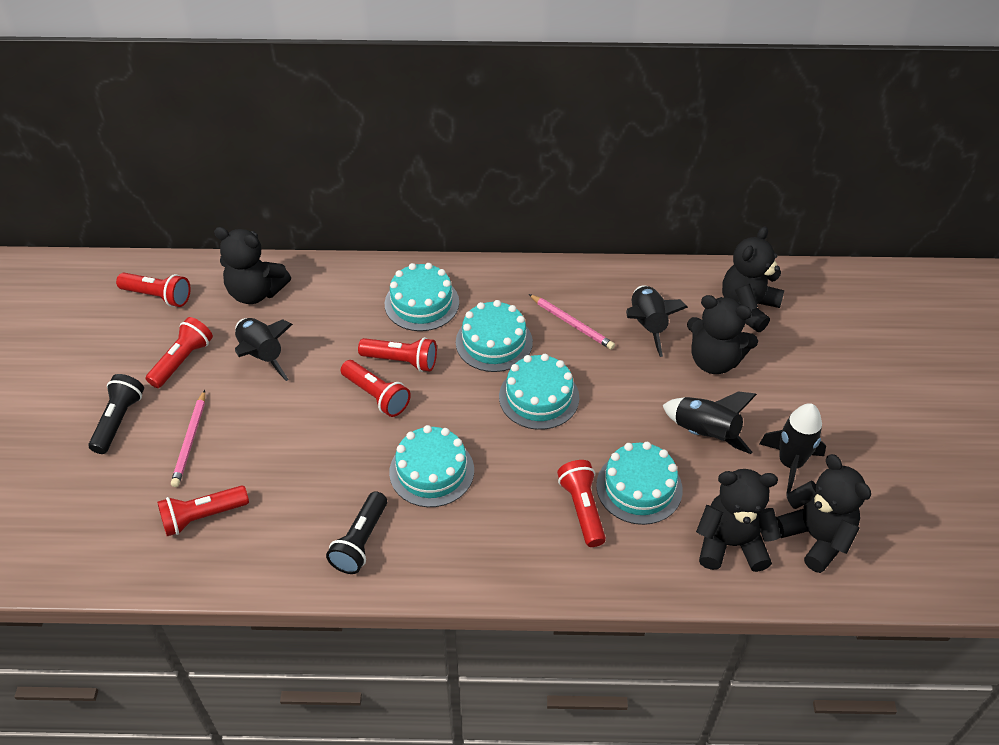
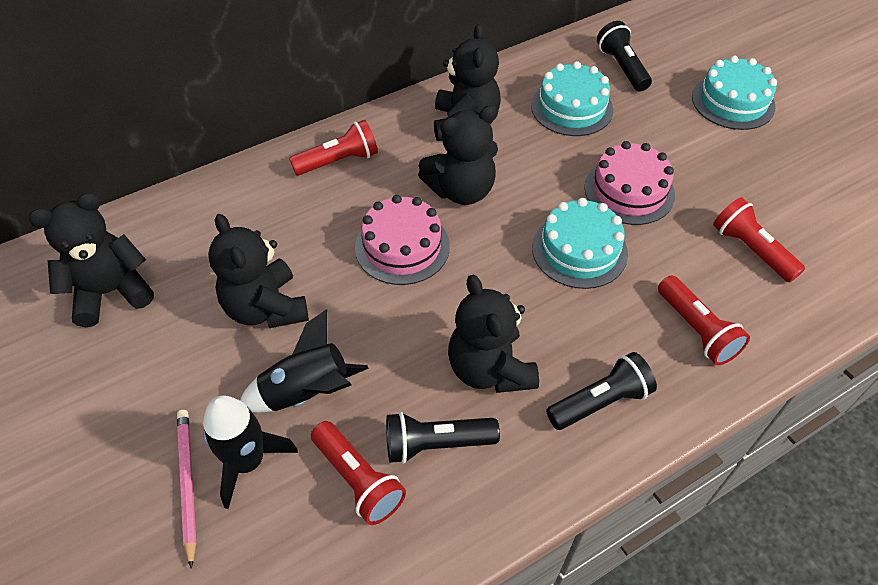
black flashlight: [88,374,144,454] [326,491,387,574] = 2 -> [386,412,500,464] [546,352,657,430] [597,21,652,92] = 3
black rocket: [235,318,293,381] [626,285,688,357] [663,391,757,454] [759,403,826,493] = 4 -> [203,395,298,509] [240,309,369,413] = 2
pink cake: none = 0 -> [355,195,450,285] [584,141,675,225] = 2
pink pencil: [171,390,205,487] [529,294,615,350] = 2 -> [177,410,197,569] = 1
red flashlight: [116,273,191,307] [146,317,213,388] [157,485,249,536] [341,360,411,417] [358,337,437,372] [557,460,606,547] = 6 -> [289,120,378,175] [311,421,406,525] [658,275,750,365] [713,197,805,282] = 4
turquoise cake: [385,263,459,331] [389,425,474,507] [456,300,533,372] [499,354,579,430] [596,442,683,525] = 5 -> [531,61,613,136] [532,198,628,289] [692,56,777,130] = 3

